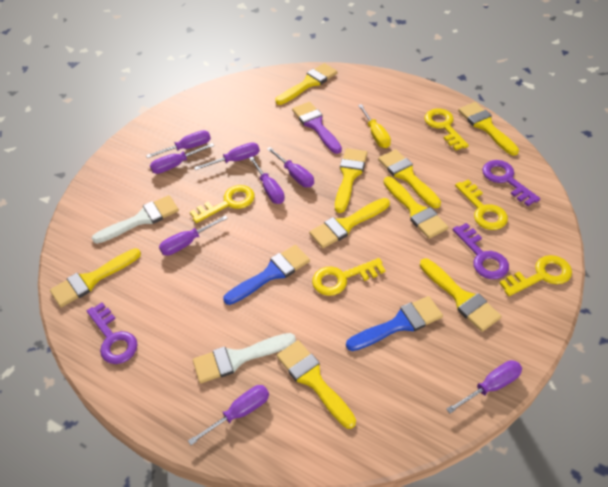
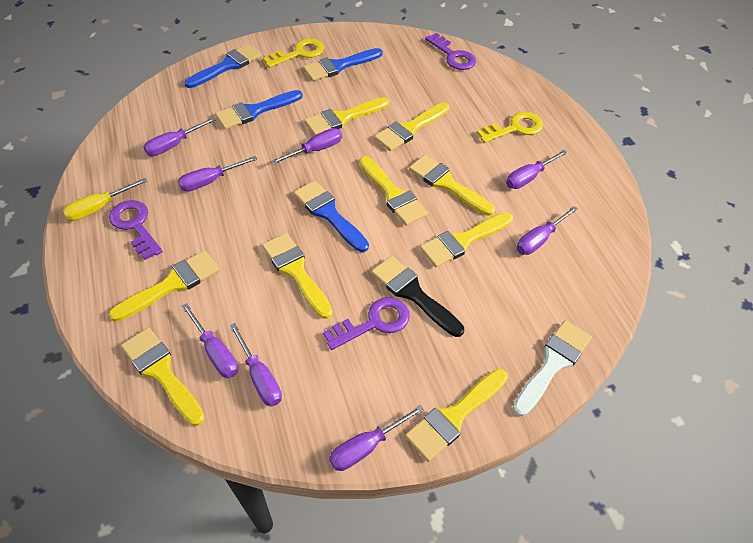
black brush: none = 0 -> [371,256,464,337] = 1
blue brush: [223,245,310,305] [346,296,443,351] = 2 -> [185,44,262,88] [215,90,303,129] [294,181,369,252] [303,48,383,81] = 4
purple brush: [292,102,342,154] = 1 -> none = 0
white brush: [92,195,179,244] [193,333,296,384] = 2 -> [513,320,592,416] = 1
yellow key: [190,185,255,223] [312,258,385,296] [424,109,469,151] [455,179,508,230] [499,255,572,296] = 5 -> [263,38,324,68] [477,112,543,143] = 2

